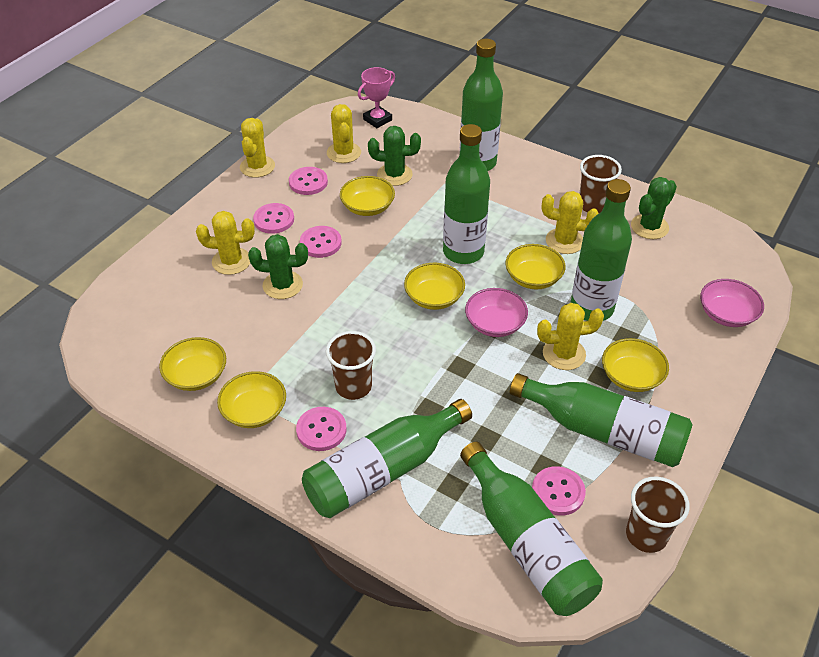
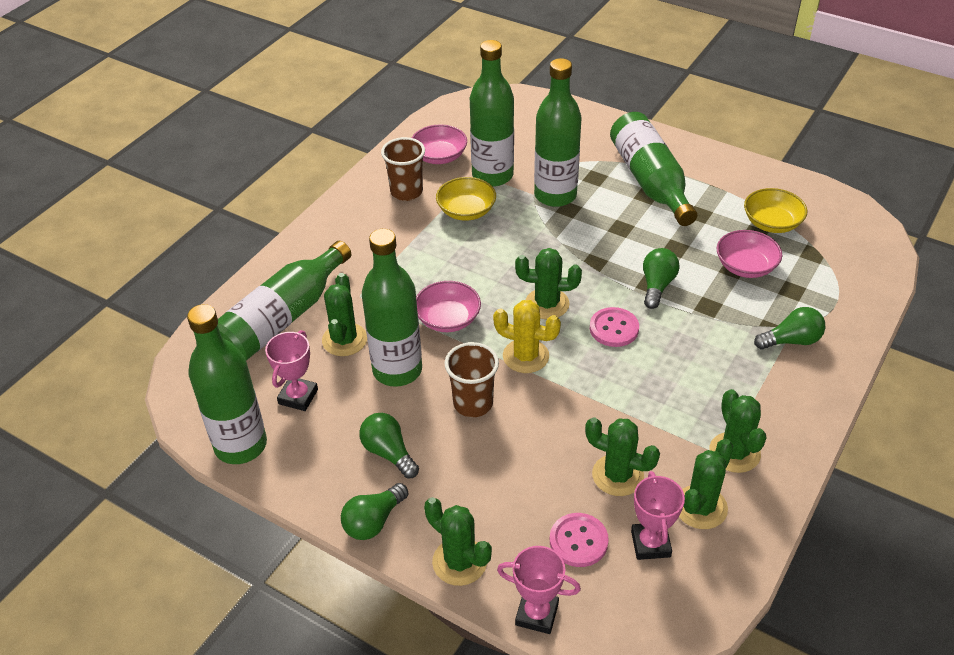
brown cup: [326,331,376,400] [579,155,622,213] [626,476,690,553] = 3 -> [381,137,425,201] [444,342,499,417] = 2
green cactus: [248,234,308,299] [368,126,421,186] [631,177,677,239] = 3 -> [322,273,367,356] [424,497,492,586] [515,248,582,320] [585,417,660,496] [679,439,733,529] [709,389,766,473] = 6
green light bulb: none = 0 -> [341,483,408,540] [359,413,419,478] [643,248,680,309] [754,307,825,350] = 4
pink bowl: [465,288,528,337] [700,279,764,327] = 2 -> [412,125,467,164] [416,281,481,332] [717,230,782,278] = 3
pink button: [253,203,294,234] [289,167,328,195] [296,407,346,451] [300,226,342,258] [532,466,586,516] = 5 -> [550,513,609,567] [590,307,639,347] = 2
pink trophy: [358,67,395,128] = 1 -> [265,330,318,411] [497,546,581,634] [631,471,685,560] = 3
yellow bowl: [159,337,226,391] [217,371,286,428] [340,176,395,216] [404,263,465,310] [505,244,565,289] [602,338,669,392] = 6 -> [436,177,496,221] [744,188,807,233] = 2
yellow cactus: [196,211,255,275] [240,118,275,178] [327,104,361,163] [537,303,604,370] [542,191,599,254] = 5 -> [493,300,561,373] = 1

